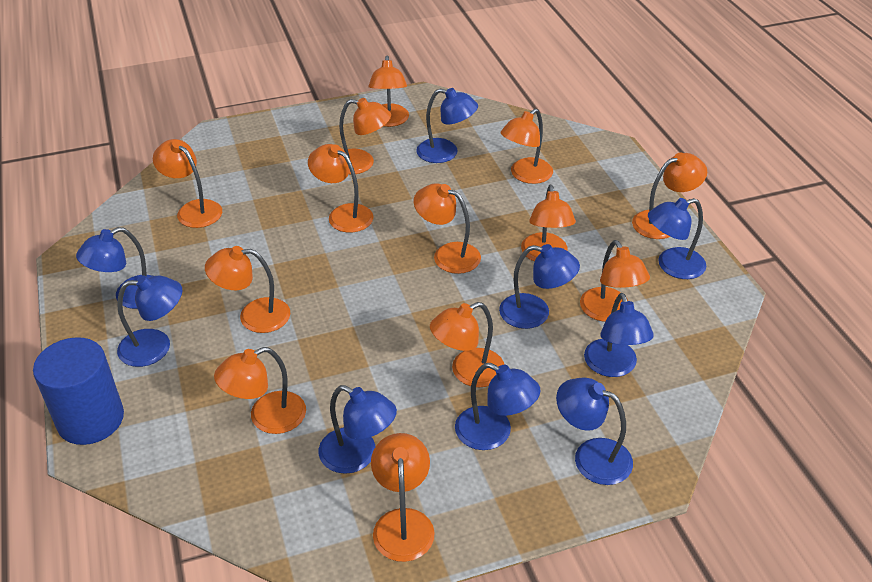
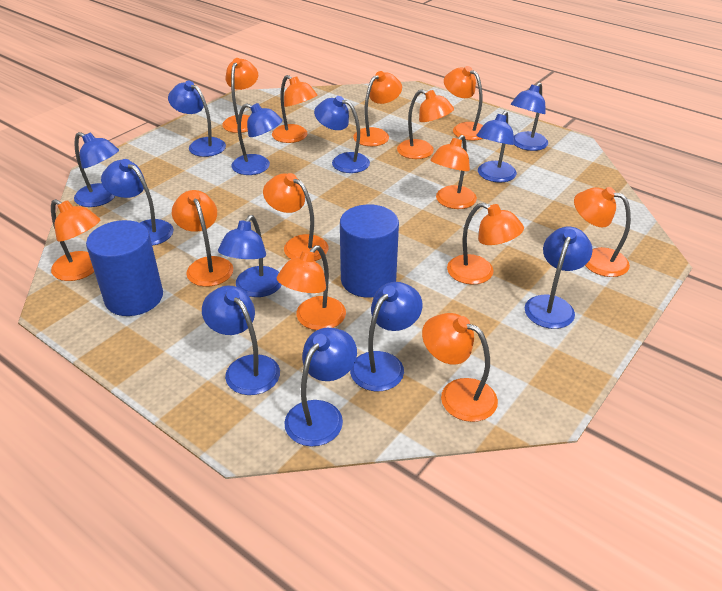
blue cylinder: [33,337,124,445] = 1 -> [86,220,163,316] [340,204,399,298] = 2
blue lamp: [76,227,152,309] [117,275,182,367] [318,385,397,474] [416,88,478,163] [455,363,541,450] [499,244,580,329] [556,378,633,485] [584,293,654,377] [648,198,706,279] = 9 -> [74,132,119,207] [101,159,174,246] [168,81,226,157] [202,286,280,395] [218,215,282,297] [231,103,282,175] [285,328,357,447] [314,96,370,173] [350,282,422,391] [476,111,517,183] [511,82,548,151] [525,227,593,329] = 12

